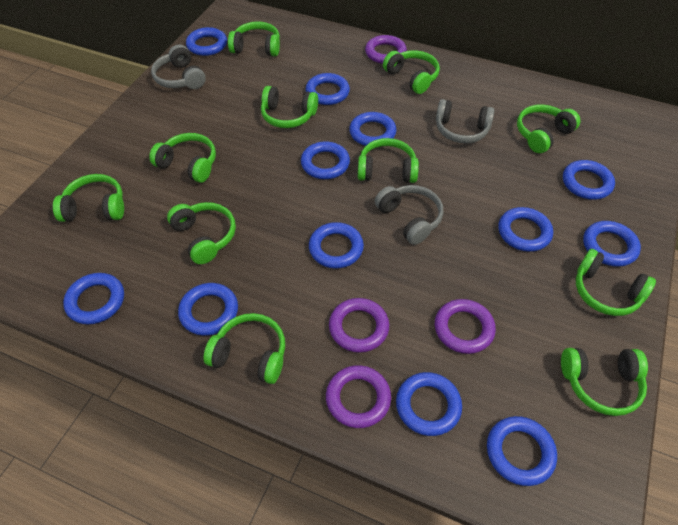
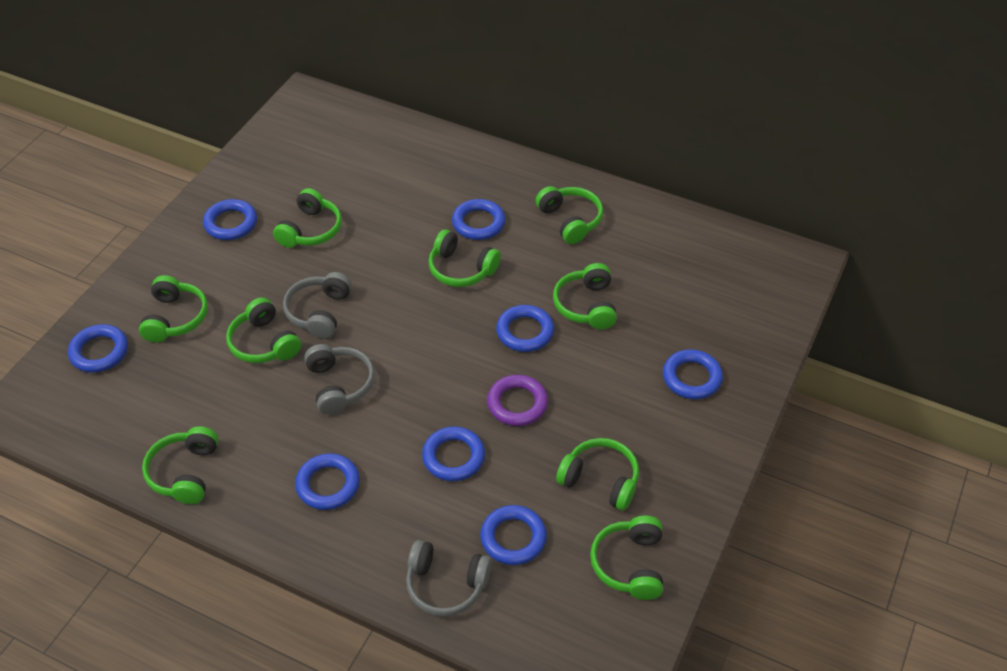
blue ring: [63,273,124,325] [178,283,238,336] [186,27,227,56] [301,141,350,179] [305,73,350,105] [309,222,364,269] [349,112,396,146] [396,372,462,436] [487,416,557,486] [498,207,553,252] [563,160,615,200] [583,221,641,267] = 12 -> [68,324,128,373] [203,199,257,240] [295,453,360,510] [422,426,485,481] [452,199,506,240] [480,505,547,565] [496,305,554,352] [663,349,723,399] = 8
green headphones: [53,174,124,222] [149,133,216,183] [167,202,236,264] [203,313,285,384] [228,22,280,57] [261,86,318,128] [358,138,419,183] [383,50,440,94] [517,104,580,153] [561,348,648,416] [576,249,656,316] = 11 -> [139,275,208,343] [142,426,218,504] [226,297,301,363] [273,188,342,248] [429,229,501,287] [535,186,603,244] [553,263,617,329] [556,438,639,511] [590,516,663,600] = 9
purple ring: [326,365,391,428] [329,298,389,353] [365,35,407,64] [435,299,496,354] = 4 -> [487,375,548,426] = 1

